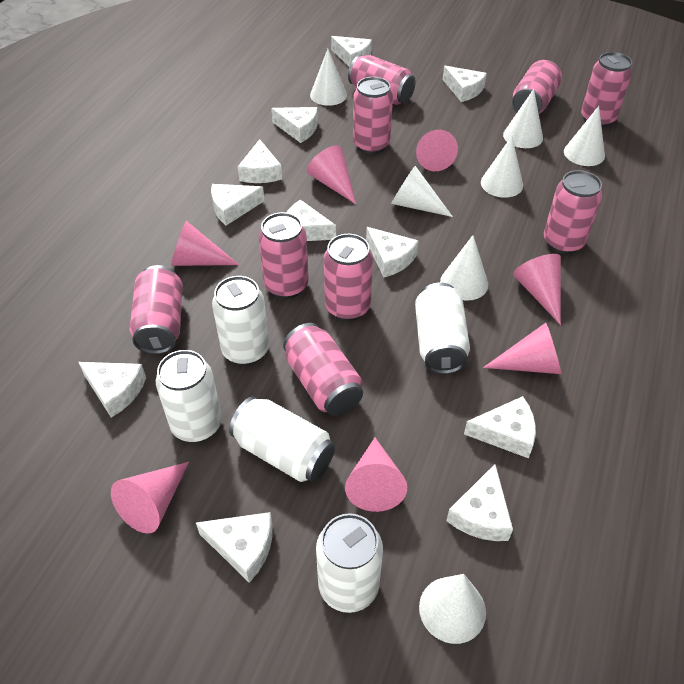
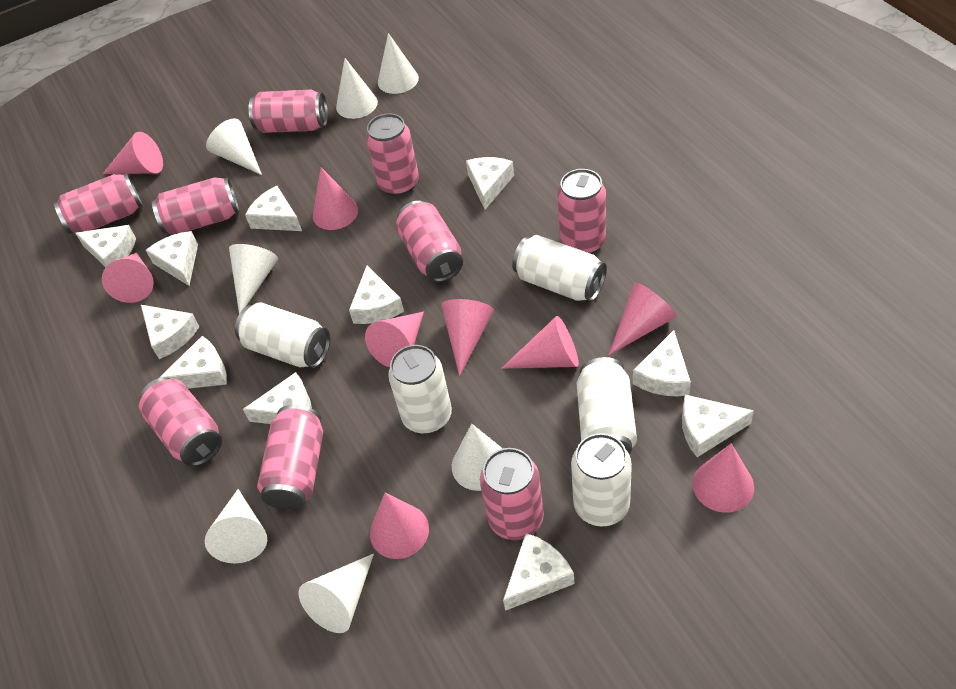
pink cone: [111,462,189,533] [171,221,239,266] [307,145,356,204] [345,437,407,512] [416,130,458,171] [483,323,561,374] [513,254,561,325] = 7 -> [102,253,154,303] [103,132,163,174] [313,167,358,230] [365,312,424,367] [370,493,429,559] [441,299,494,376] [502,316,579,369] [609,283,676,355] [692,443,754,513] = 9

